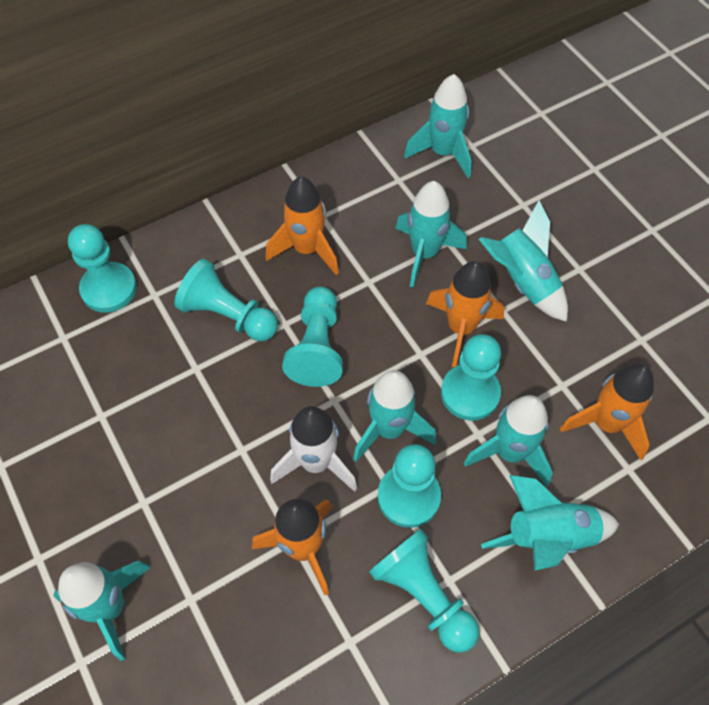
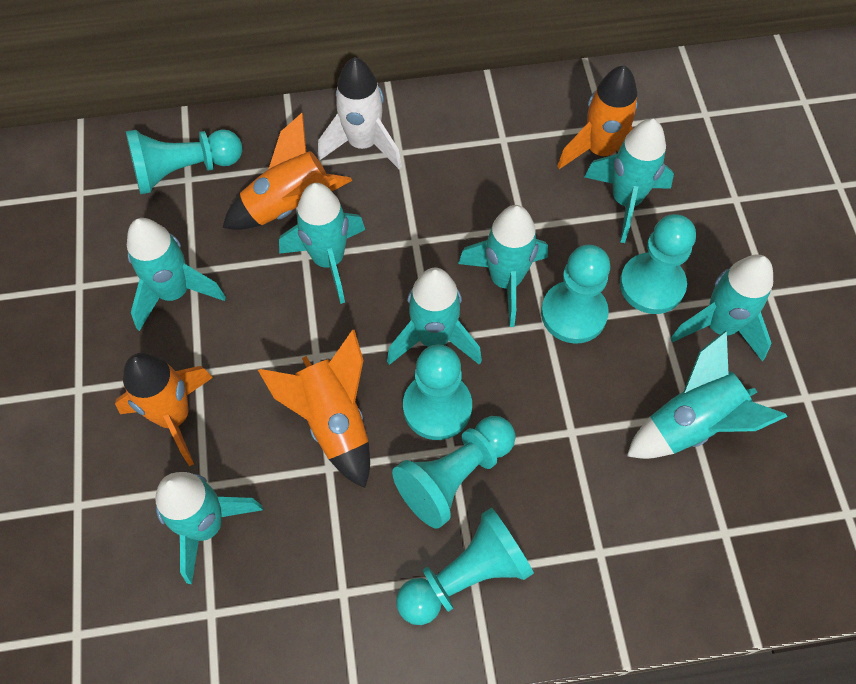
turquoise rocket: [53,561,151,661] [353,370,436,462] [395,181,467,288] [404,74,471,178] [464,395,553,487] [479,200,568,322] [481,475,619,571] = 7 -> [127,218,226,331] [155,472,263,584] [279,183,365,304] [387,268,482,365] [458,205,548,327] [585,119,674,243] [627,331,787,459] [670,255,773,361] = 8

